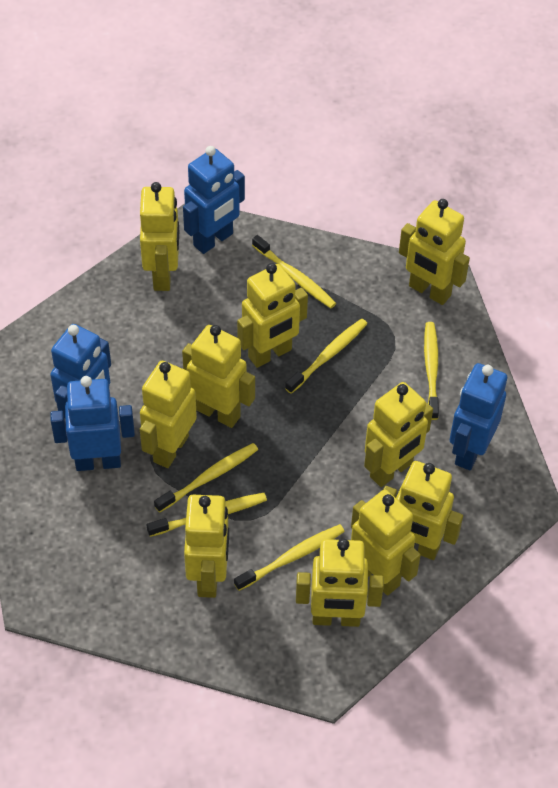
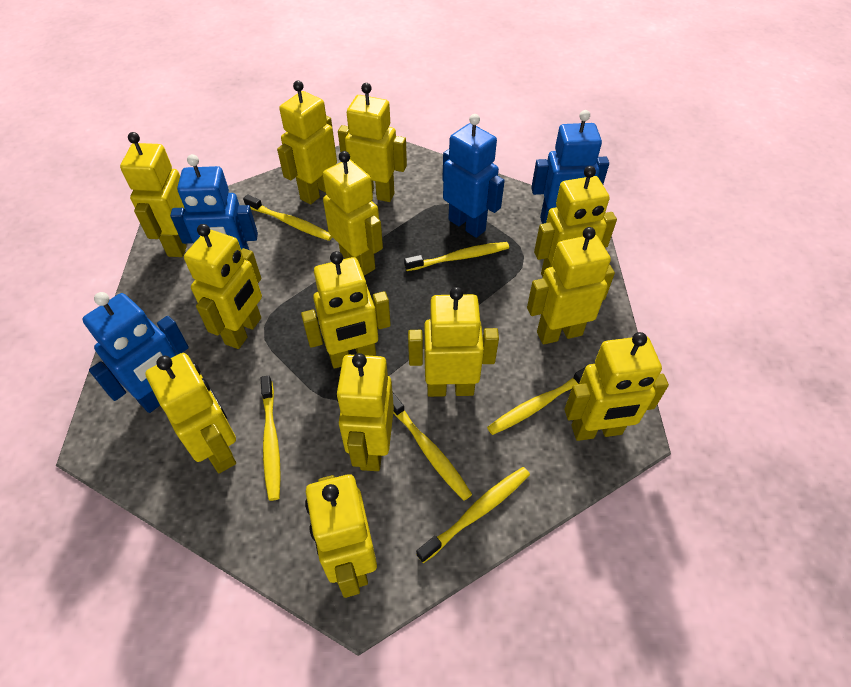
yellow robot: [140,182,179,291] [140,361,197,468] [182,325,255,428] [184,495,229,598] [237,263,308,368] [296,539,384,627] [351,490,421,596] [364,382,433,487] [383,461,463,560] [399,199,470,305] = 10 -> [120,132,187,257] [145,353,236,473] [184,224,262,349] [277,81,337,204] [301,251,391,369] [305,474,377,598] [323,151,383,276] [336,353,394,471] [338,83,407,202] [408,287,499,397] [527,227,615,344] [534,166,617,277] [565,332,669,441] = 13

